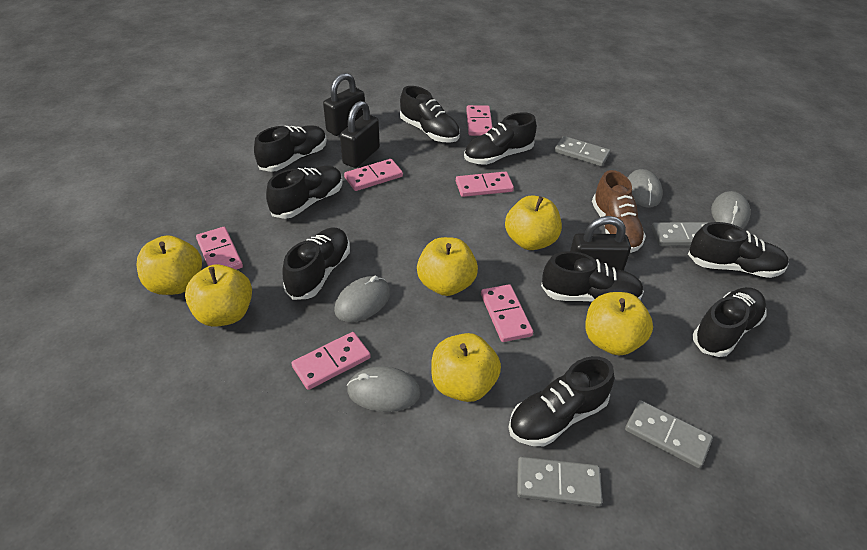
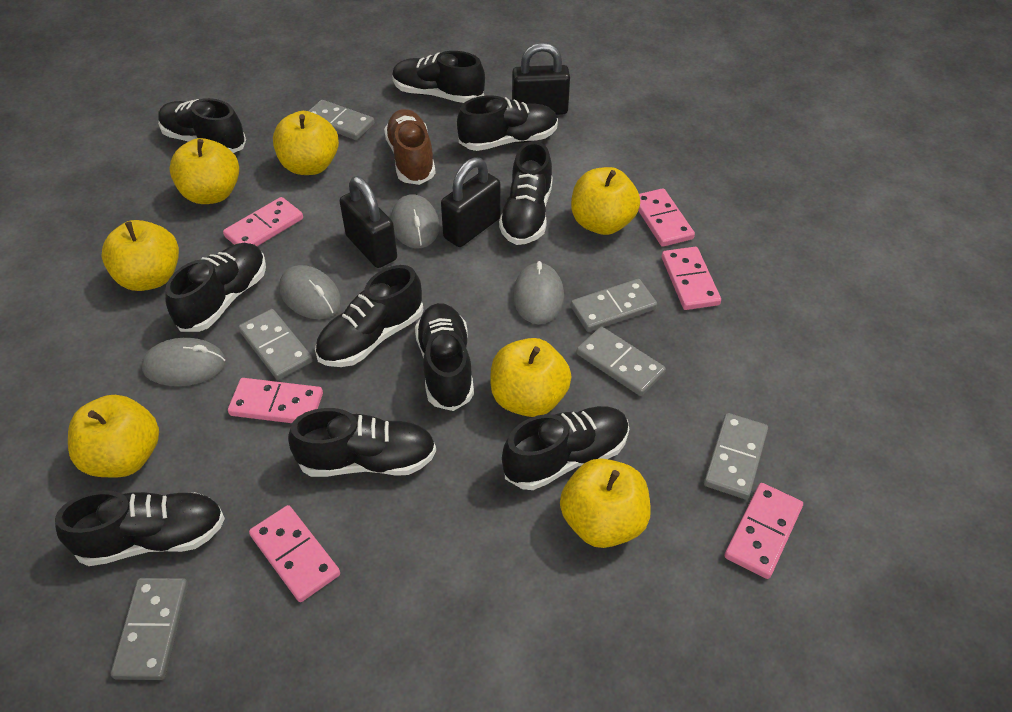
black shoe: [254,125,327,172] [266,166,343,219] [282,227,350,300] [400,86,460,143] [464,112,536,165] [508,356,614,446] [541,251,644,302] [688,222,788,278] [692,287,767,357] = 9 -> [55,490,225,566] [158,98,246,153] [165,243,266,332] [288,408,436,477] [315,265,424,367] [392,51,485,103] [415,303,474,411] [457,96,558,151] [499,141,553,245] [502,406,629,490] = 10
grey domino: [517,457,603,507] [554,136,610,166] [625,400,713,468] [651,222,708,246] = 4 -> [111,578,188,680] [238,309,313,380] [309,100,374,140] [571,279,657,332] [576,327,666,396] [704,413,768,500] = 6
yellow apple: [137,236,202,295] [185,264,252,327] [417,237,478,296] [431,333,501,402] [505,195,562,250] [586,292,653,356] = 6 -> [68,395,159,477] [101,220,179,291] [170,138,239,204] [273,111,339,175] [490,338,572,417] [560,458,651,548] [571,167,640,235] = 7

